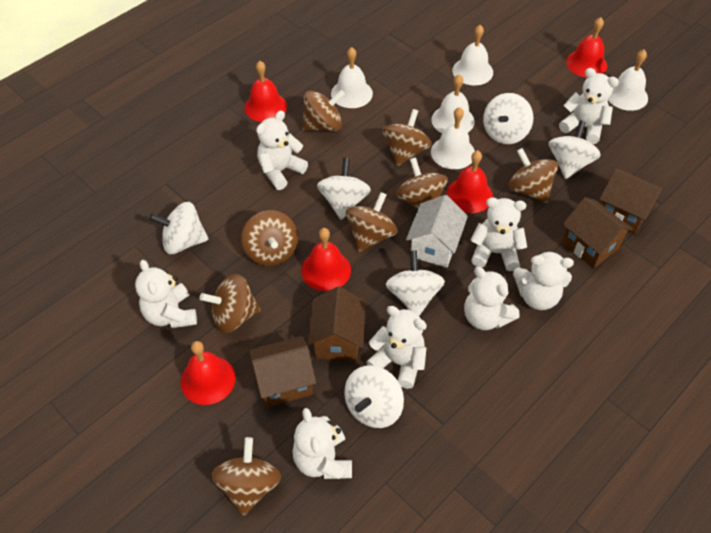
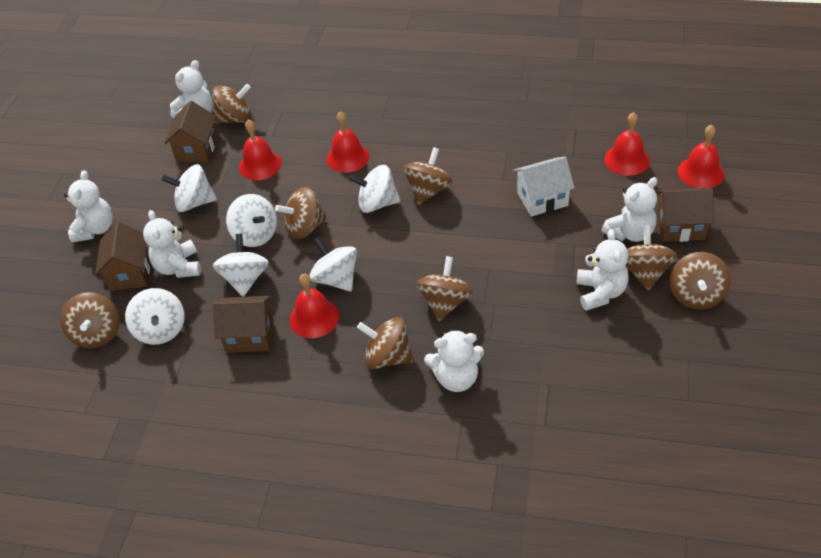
white bell: [331,47,373,108] [431,74,475,133] [431,107,475,169] [452,25,493,85] [607,50,648,111] = 5 -> none = 0
white teddy bear: [135,260,197,328] [256,110,308,190] [293,408,352,479] [366,306,427,389] [464,267,520,330] [470,197,527,271] [513,250,574,310] [559,68,619,144] = 8 -> [64,170,113,243] [143,210,201,278] [170,60,213,118] [424,329,484,392] [576,229,629,311] [602,177,657,242] = 6

